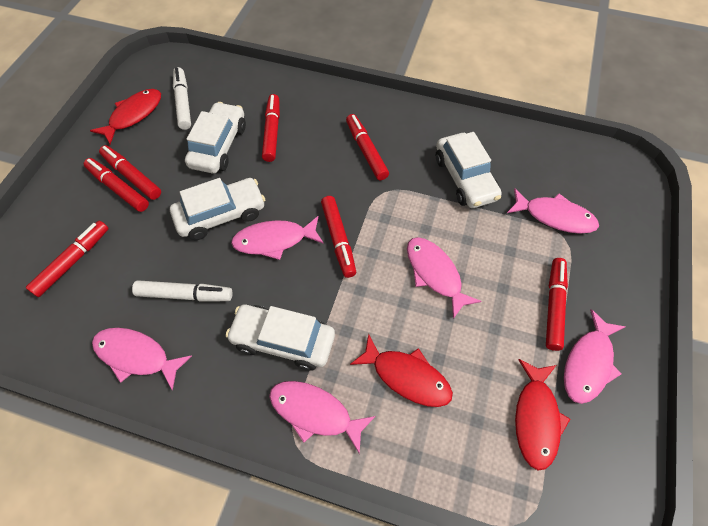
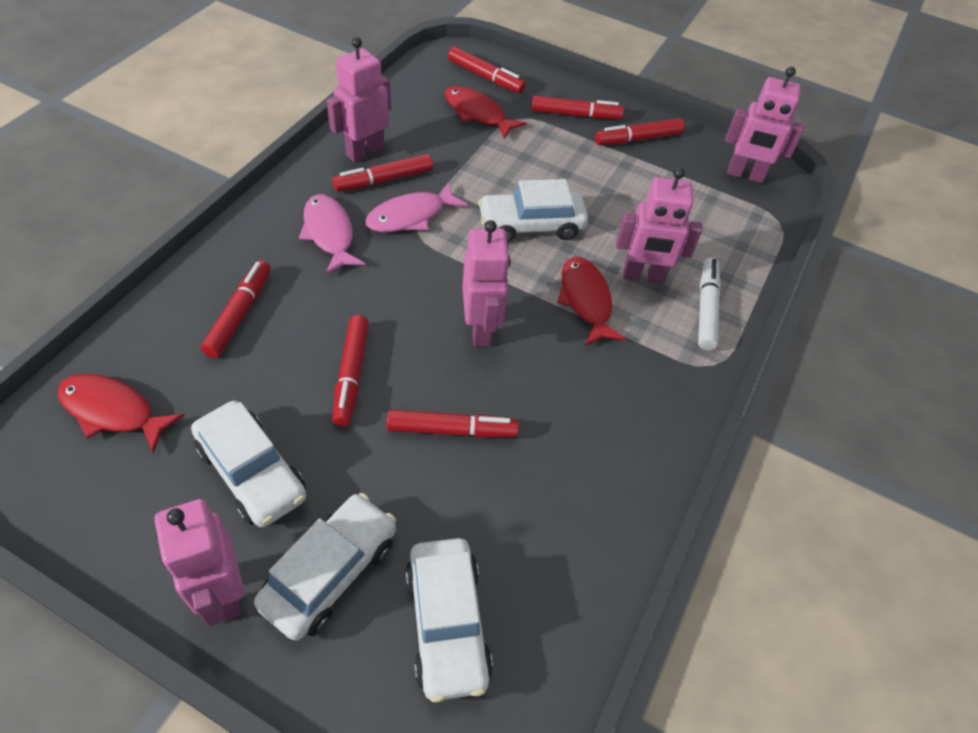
pink fish: [92,328,192,391] [231,216,324,260] [269,381,375,455] [407,237,482,319] [507,188,599,234] [564,309,626,404] = 6 -> [299,194,365,274] [365,183,468,232] = 2
pink robot: none = 0 -> [154,499,244,626] [327,37,391,162] [463,220,511,347] [616,167,702,284] [725,67,805,183] = 5
white marker: [132,280,232,302] [173,67,191,130] = 2 -> [698,257,721,350] = 1

